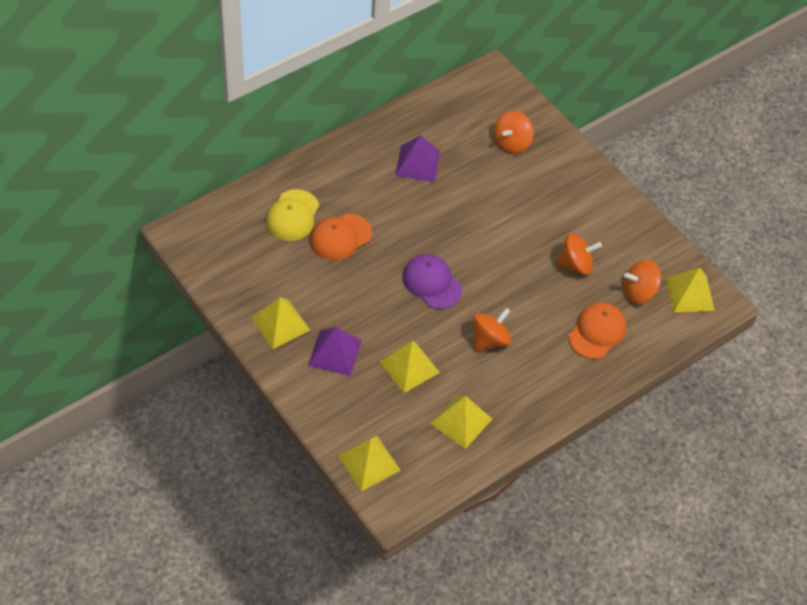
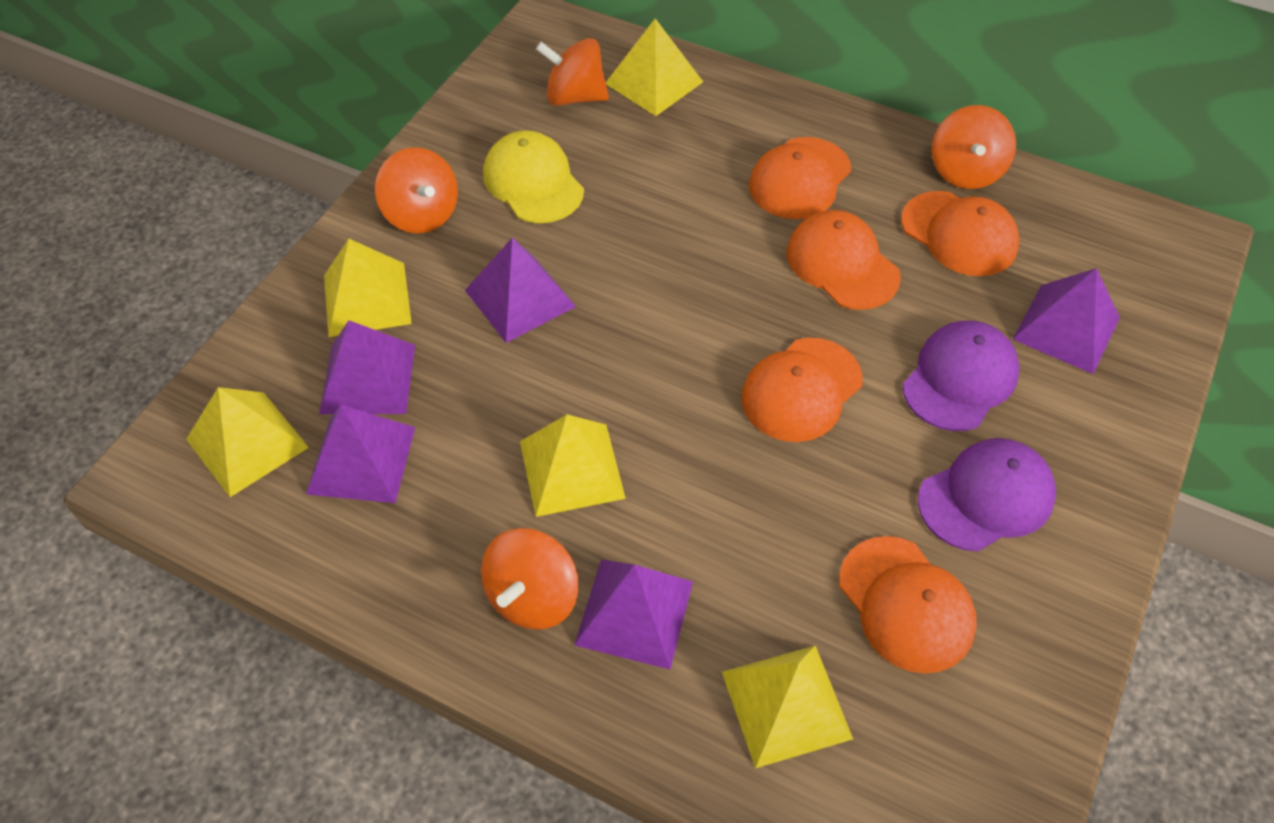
orange cap: [310,214,372,261] [568,303,627,359] = 2 -> [741,338,863,442] [749,137,851,219] [786,210,901,310] [839,536,977,674] [901,191,1020,276] = 5
purple cap: [403,254,462,309] = 1 -> [902,321,1020,431] [918,438,1056,552] = 2
purple pyramid: [308,327,362,376] [395,135,440,182] = 2 -> [306,405,415,503] [319,320,415,414] [465,238,576,343] [574,559,693,669] [1013,268,1120,374] = 5

